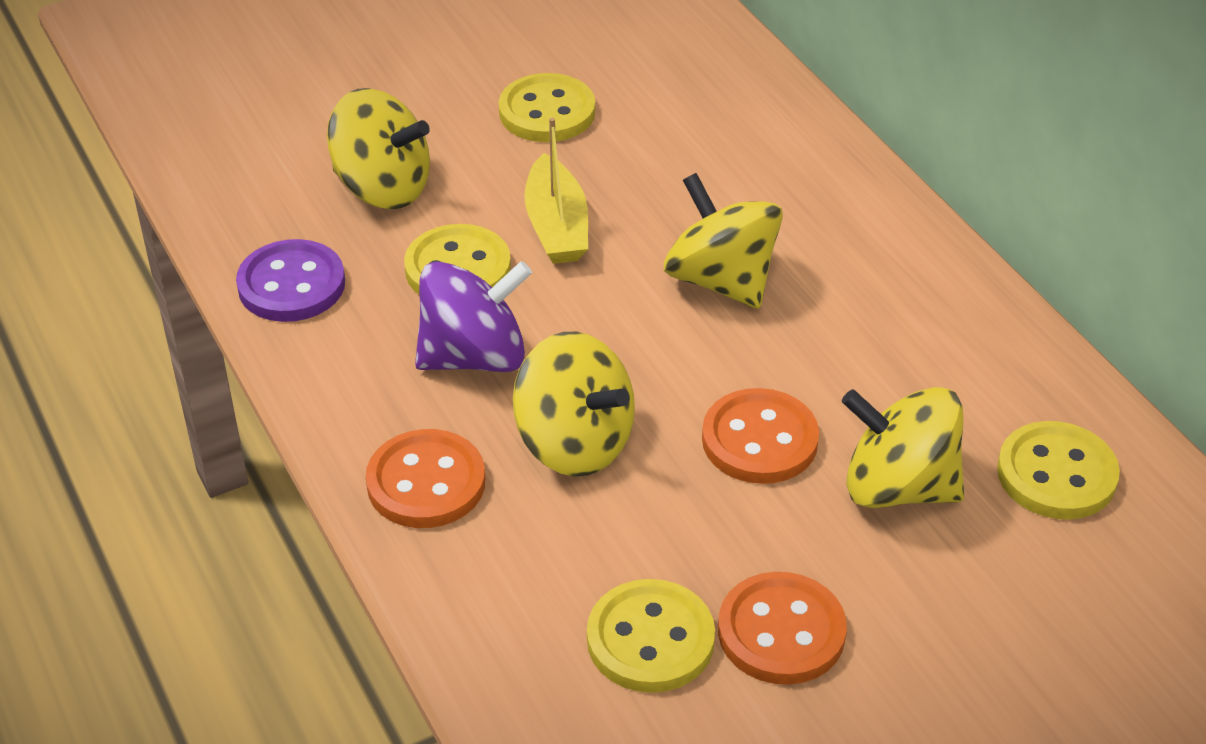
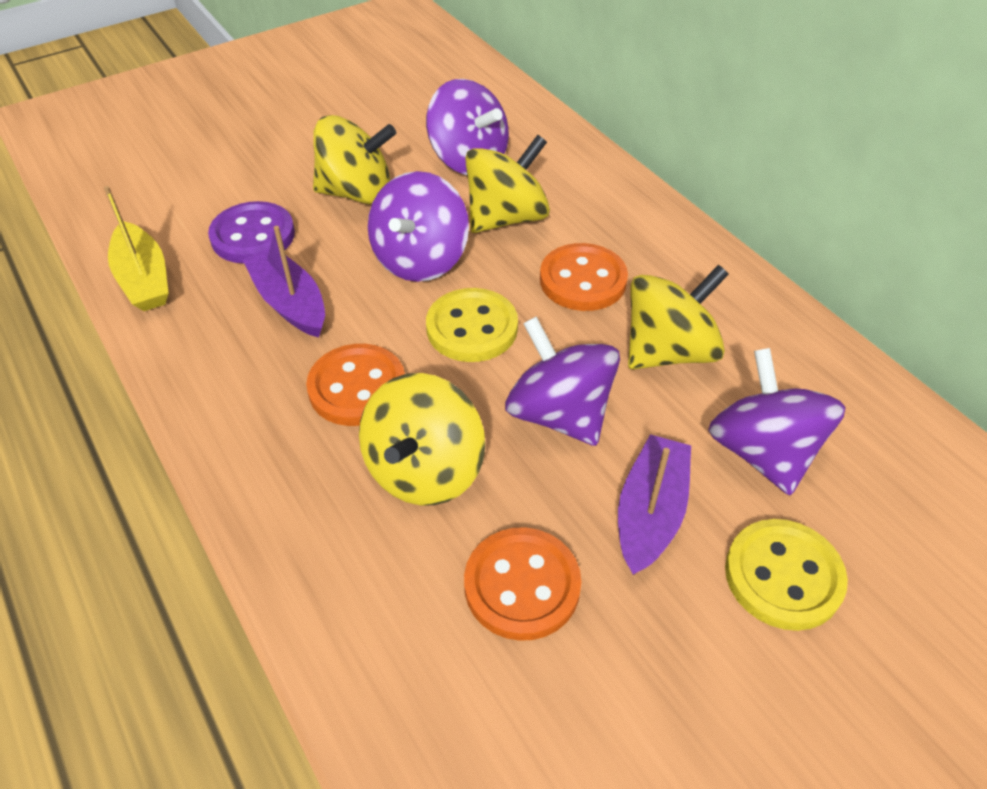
purple boat: none = 0 -> [242,226,325,338] [618,434,691,575] = 2
purple spinning top: [415,261,532,372] = 1 -> [368,171,469,282] [426,79,509,175] [505,316,620,446] [708,348,846,495] = 4
yellow button: [404,224,511,294] [499,73,595,142] [587,579,715,693] [997,421,1120,519] = 4 -> [426,288,518,362] [725,519,848,631] = 2

